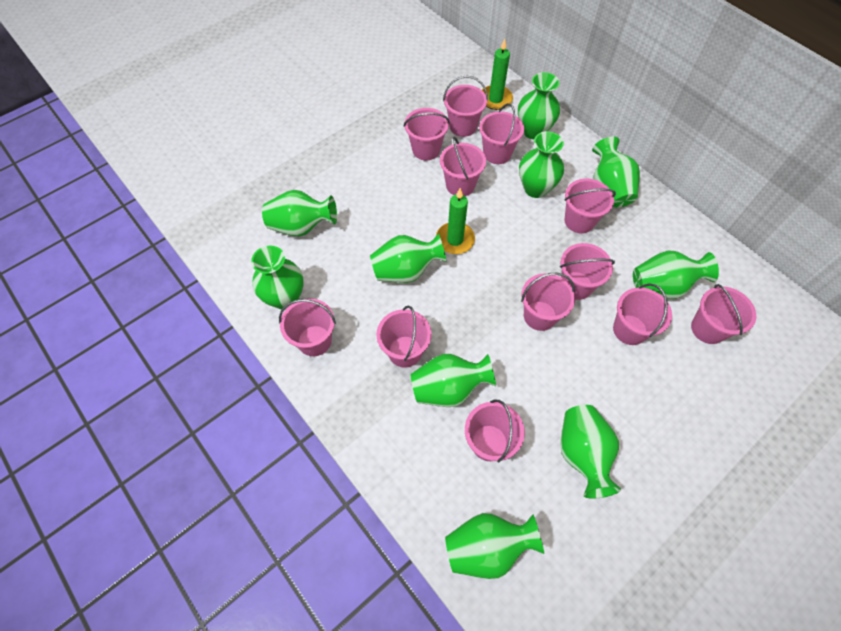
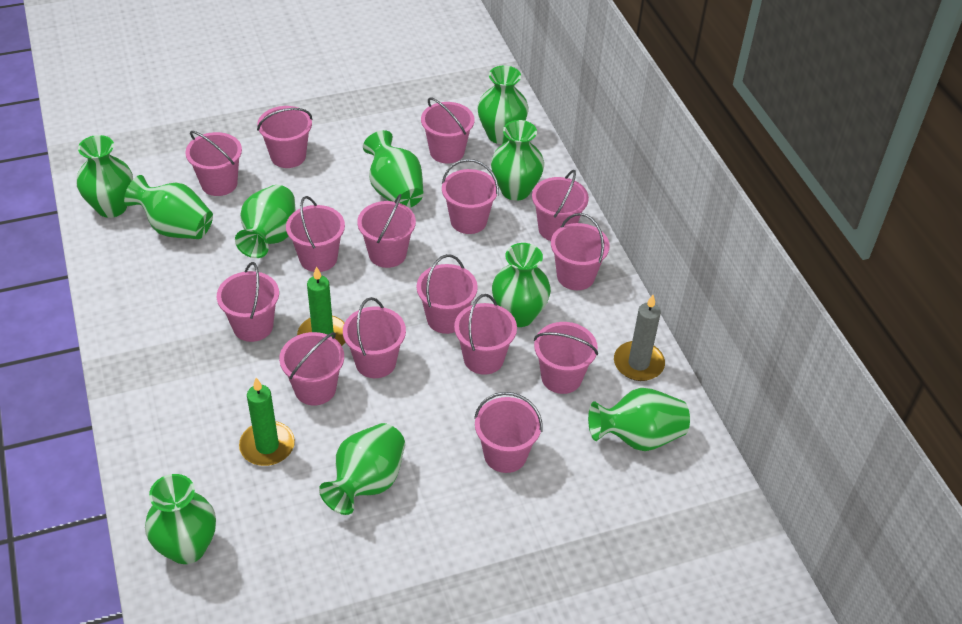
grey candle: none = 0 -> [614,295,665,381] = 1
pink bucket: [279,299,336,356] [376,306,432,368] [404,108,450,161] [440,137,486,196] [443,76,488,137] [465,399,525,462] [479,103,524,164] [521,273,575,331] [560,243,615,300] [564,178,616,233] [613,283,672,345] [691,284,756,344] = 12 -> [185,131,242,196] [217,262,279,342] [257,106,312,168] [279,332,344,405] [286,196,345,272] [343,297,406,378] [357,194,416,268] [417,254,478,334] [421,98,475,163] [442,159,499,234] [454,294,517,375] [474,392,543,473] [532,170,589,241] [534,322,598,394] [551,213,610,290] = 15

